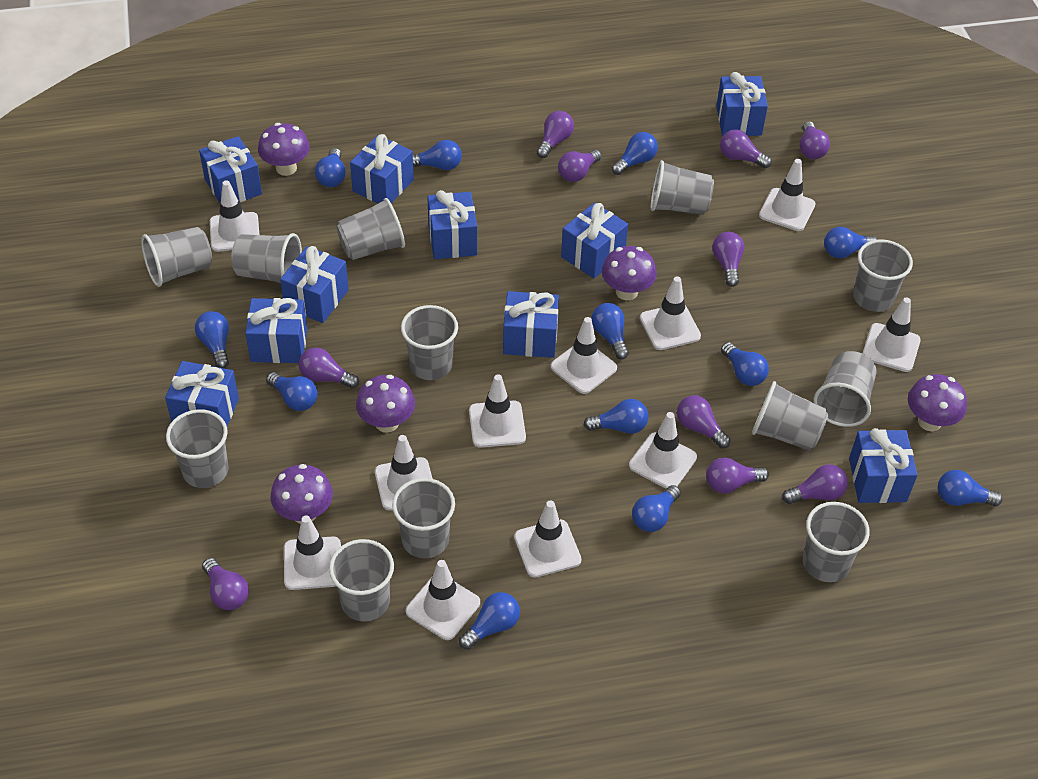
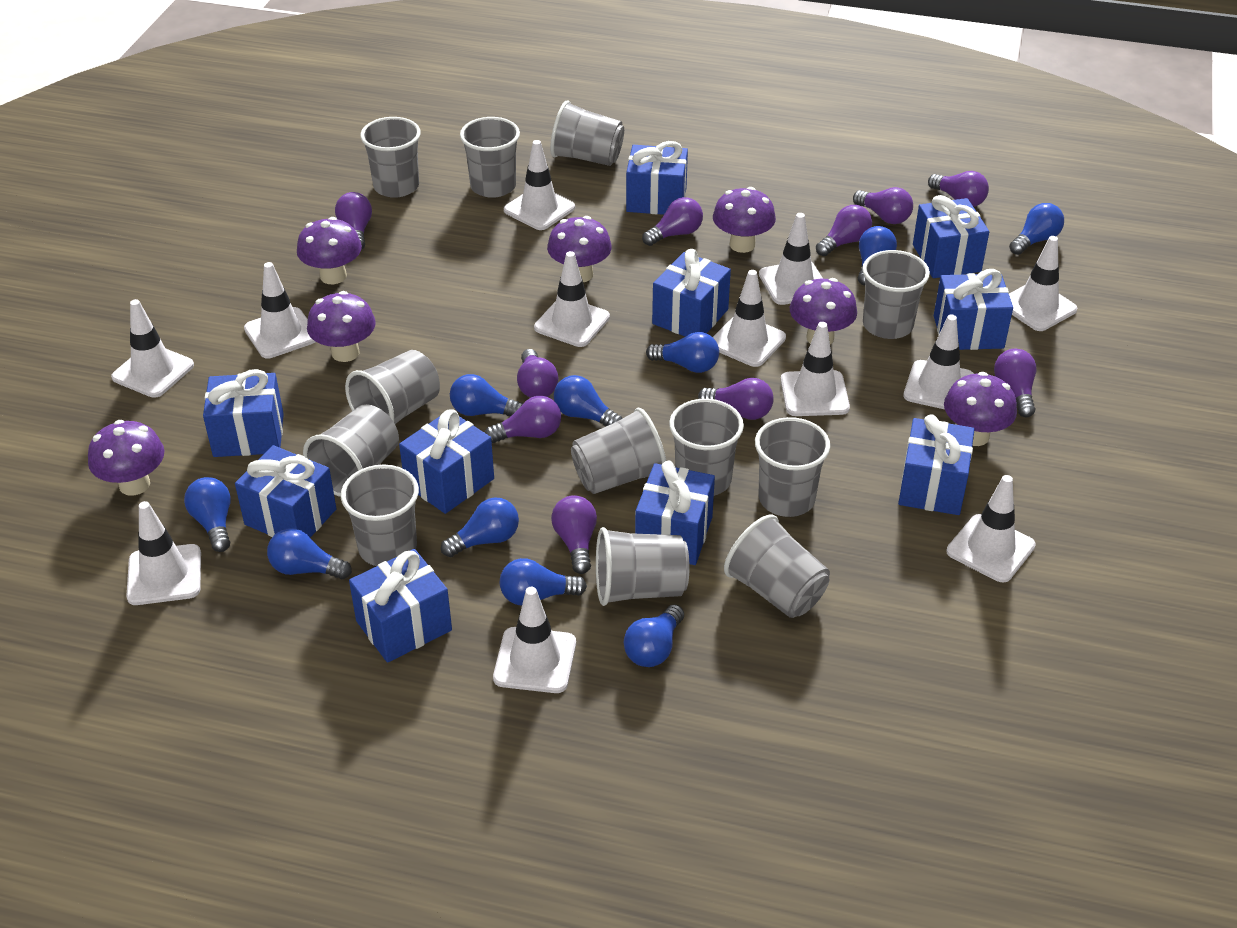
blue light bulb: [195,311,229,368] [266,372,318,411] [315,148,346,187] [413,140,462,170] [459,592,520,650] [583,399,648,434] [591,303,629,360] [612,132,658,175] [632,485,681,532] [721,342,769,386] [824,227,877,258] [938,470,1003,507] = 12 -> [184,477,230,552] [267,528,352,579] [441,498,519,557] [450,374,523,416] [500,558,587,606] [554,375,623,426] [624,604,684,667] [646,332,719,373] [858,226,897,285] [1009,203,1064,255] = 10
purple mushroom: [258,123,310,176] [270,464,333,524] [356,375,415,433] [602,246,657,300] [908,374,967,431] = 5 -> [88,420,164,496] [297,217,362,284] [307,291,376,362] [547,216,612,282] [713,187,776,253] [790,278,857,345] [944,372,1017,446] = 7
white traffic cone: [210,180,259,252] [284,515,341,590] [375,435,433,511] [406,560,480,640] [469,374,526,448] [514,500,581,578] [550,317,617,394] [629,412,697,489] [640,276,701,350] [759,159,816,231] [862,297,921,372] = 11 -> [111,299,194,398] [126,501,201,605] [244,262,315,359] [493,587,576,693] [504,140,575,230] [534,251,610,347] [713,270,786,367] [759,213,823,305] [781,322,850,416] [903,314,974,409] [946,475,1036,582] [1009,236,1077,331] = 12

